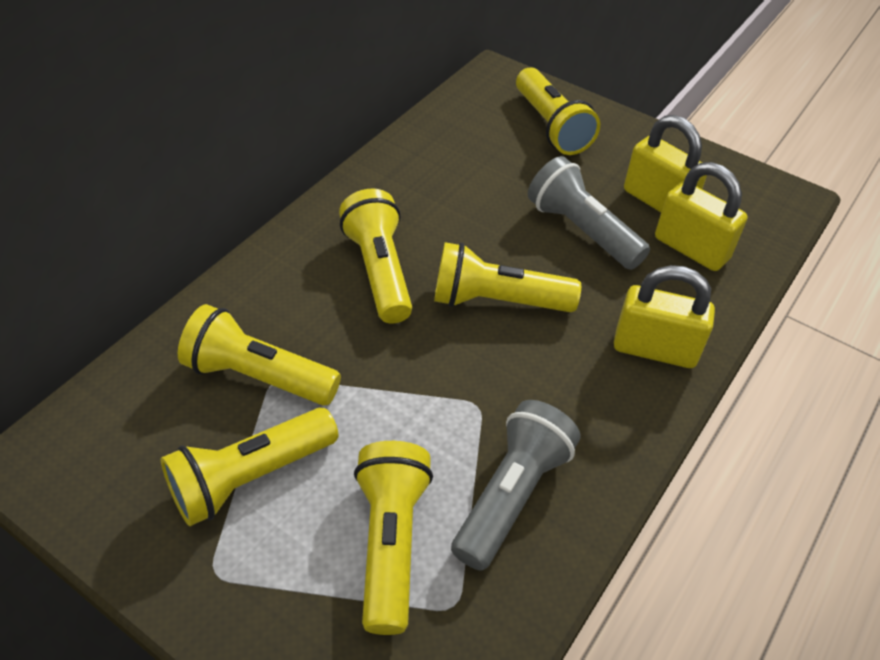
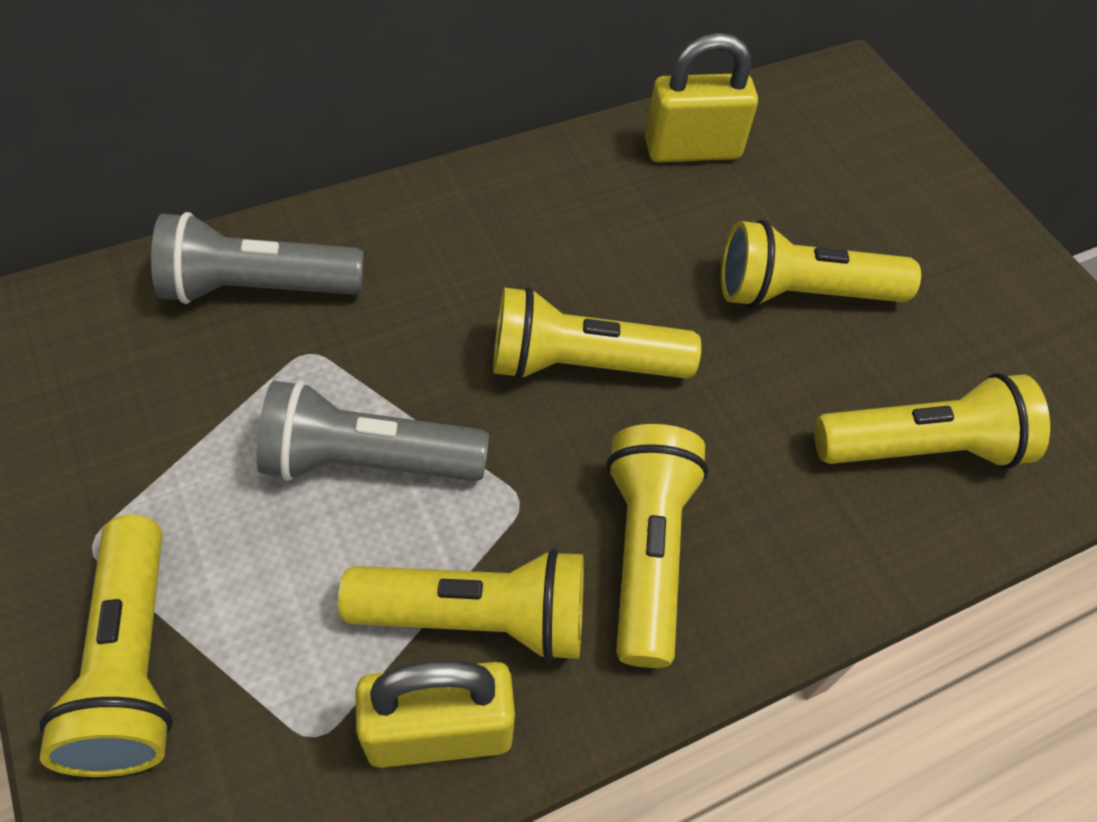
yellow padlock: [614,265,715,368] [624,115,707,212] [655,162,747,271] = 3 -> [356,660,515,768] [645,33,758,162] = 2

